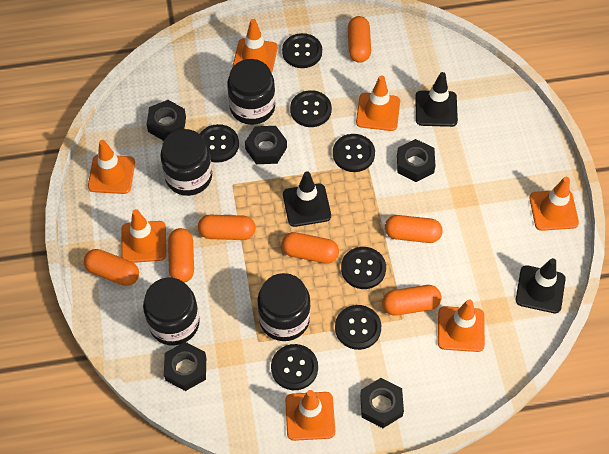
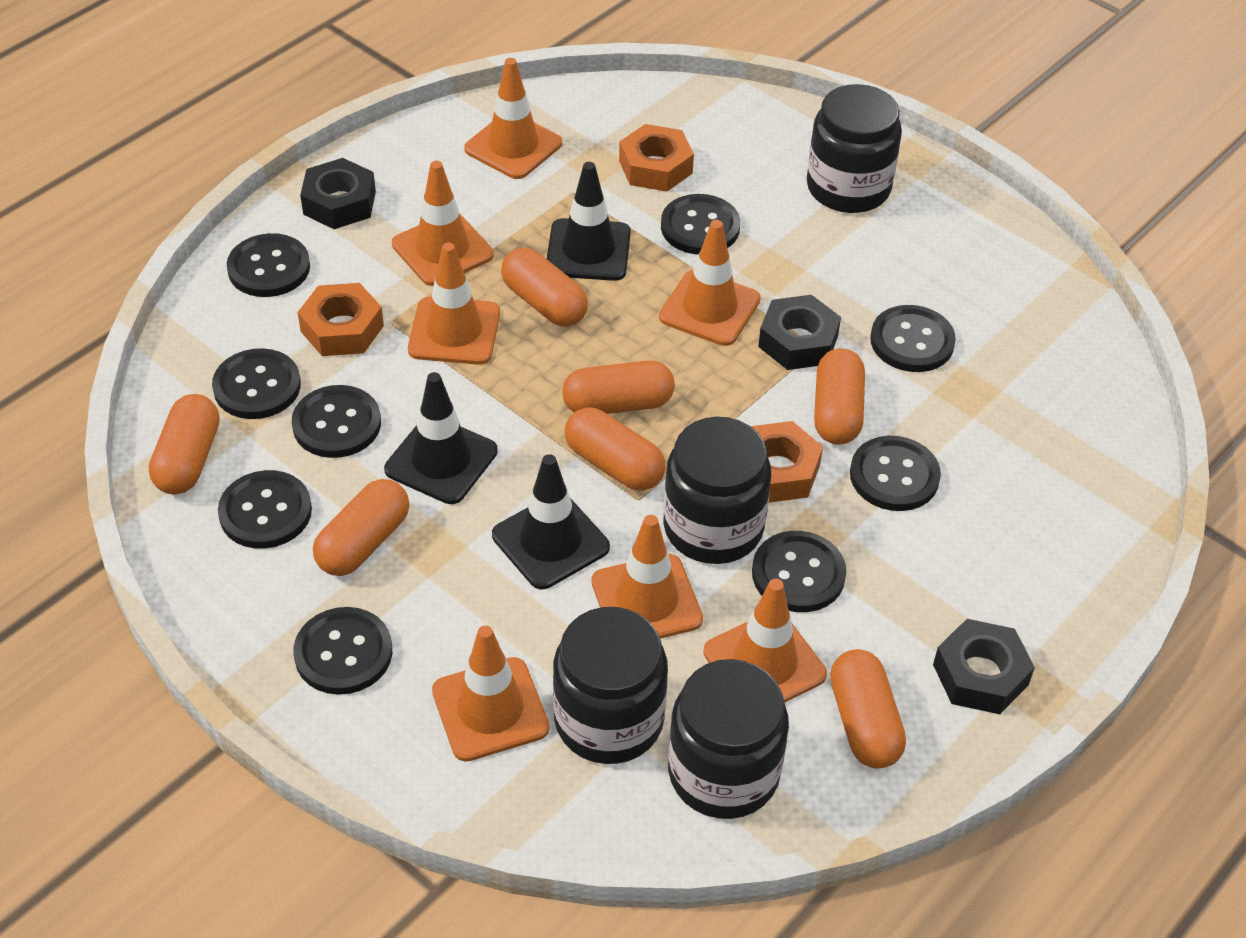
black button: [200,124,239,163] [271,344,318,390] [282,33,322,68] [290,90,332,127] [333,134,375,172] [335,305,381,350] [341,247,386,289] = 7 -> [212,348,301,419] [218,470,312,549] [227,233,310,297] [292,385,381,458] [293,607,392,695] [661,194,740,255] [752,531,846,612] [850,436,941,511] [870,305,956,372] = 9
black nut: [147,100,186,141] [164,342,206,391] [245,126,287,164] [360,378,404,428] [397,139,435,182] = 5 -> [300,158,376,229] [758,295,841,370] [933,619,1035,714] = 3
orange nut: none = 0 -> [297,283,384,356] [619,124,694,192] [751,421,823,503] = 3

